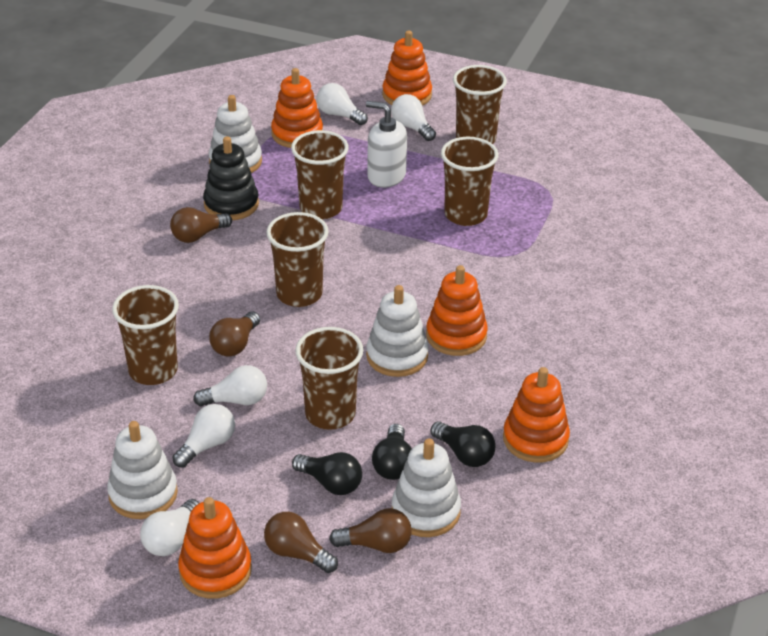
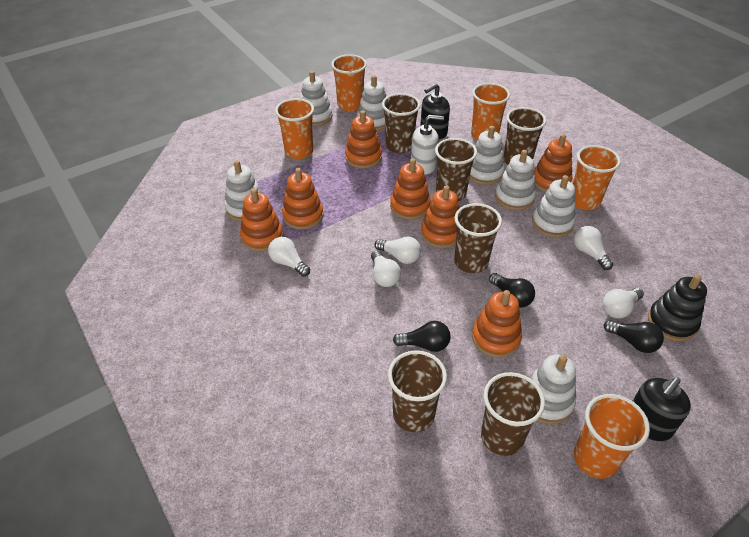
black soap dispenser: none = 0 -> [420,83,450,140] [633,377,691,441] = 2
brown light bulb: [170,207,232,243] [209,312,260,357] [264,512,338,573] [329,508,412,553] = 4 -> none = 0
orange cup: none = 0 -> [275,98,314,159] [331,54,367,111] [471,83,510,140] [573,145,621,210] [574,394,650,479] = 5
orange stacking toy: [178,497,252,599] [271,68,323,148] [382,31,432,106] [426,265,488,356] [503,367,570,462] = 5 -> [240,188,283,251] [282,168,324,230] [345,110,382,169] [390,158,431,220] [421,185,459,248] [472,290,522,358] [534,134,573,192] = 7
white stacking toy: [107,421,178,519] [209,95,262,173] [366,285,428,377] [392,439,461,537] = 4 -> [224,160,262,222] [300,71,332,126] [357,75,386,131] [469,126,505,185] [495,150,536,210] [529,355,576,424] [532,175,575,237] = 7

